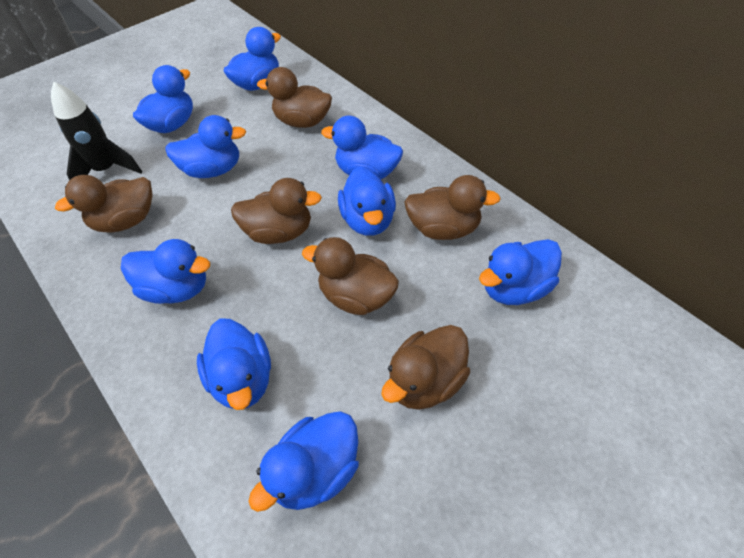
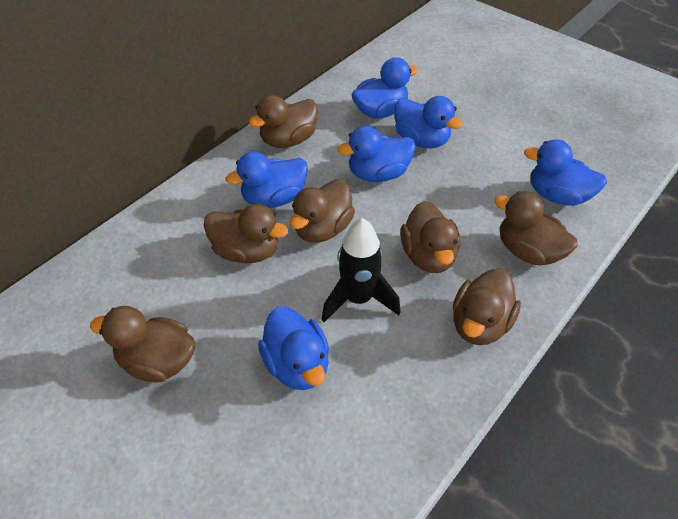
blue duck: [121,239,210,304] [133,65,193,133] [165,115,246,178] [197,319,271,410] [224,27,281,91] [248,411,359,512] [321,115,403,180] [338,166,396,236] [479,239,562,305] = 9 -> [226,152,308,208] [258,307,329,390] [337,126,416,182] [351,57,418,118] [394,96,462,148] [524,139,607,206] = 6
brown duck: [55,175,153,233] [231,178,322,244] [257,67,332,128] [302,237,399,315] [381,325,470,410] [404,175,501,240] = 6 -> [90,306,195,382] [204,204,288,263] [249,95,318,148] [289,179,355,243] [400,201,460,273] [453,268,521,345] [494,191,578,265] = 7

